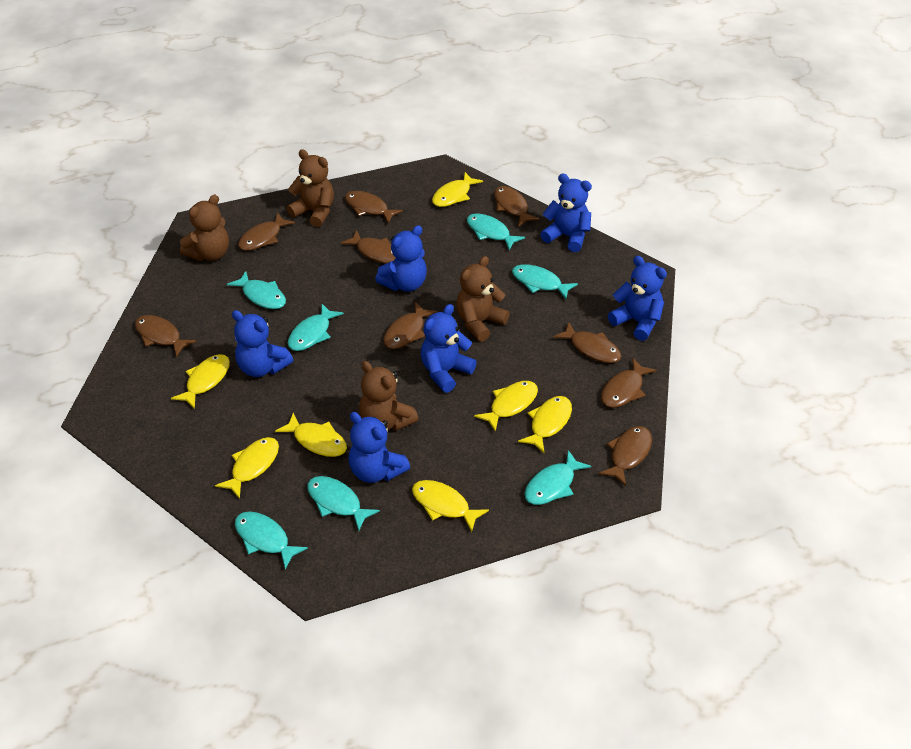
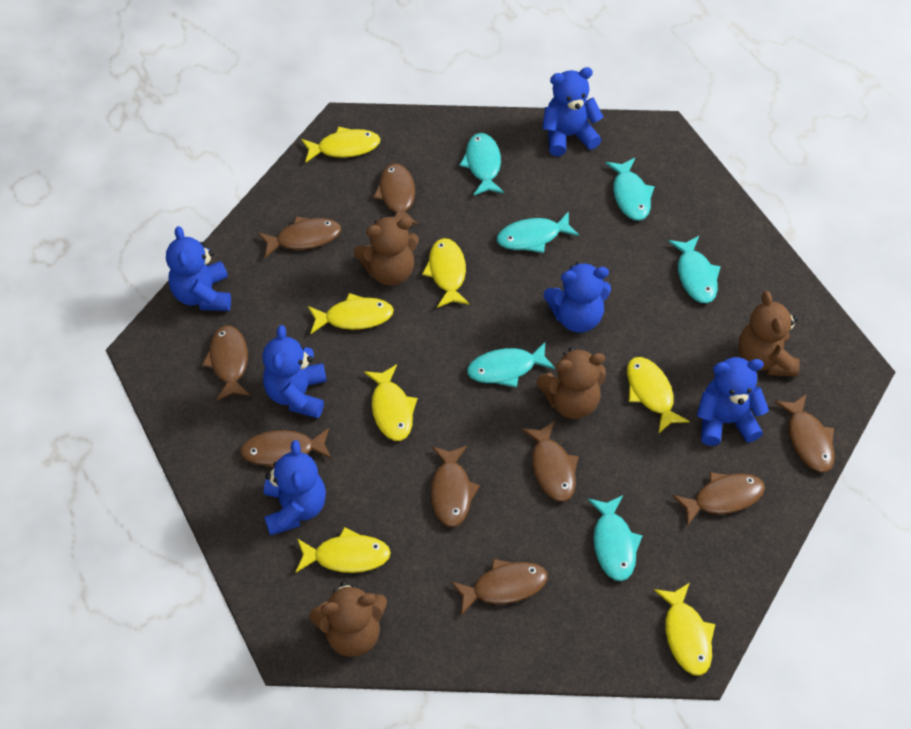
turquoise fish: [227,271,286,309] [235,512,308,570] [288,304,344,351] [307,476,380,531] [467,213,525,250] [512,264,578,299] [525,450,591,505] = 7 -> [459,133,504,196] [467,342,555,388] [497,211,579,253] [588,495,642,581] [605,158,655,221] [668,236,721,303] = 6

